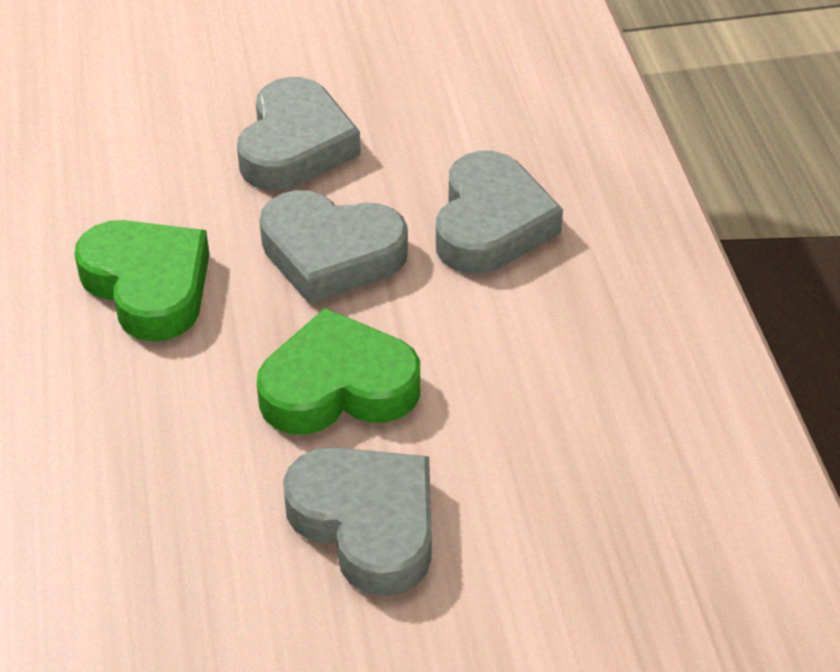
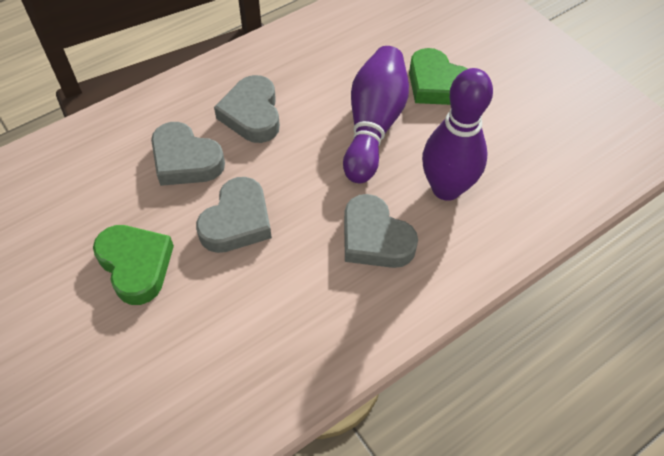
purple bowling pin: none = 0 -> [343,46,409,183] [422,68,493,201] = 2

